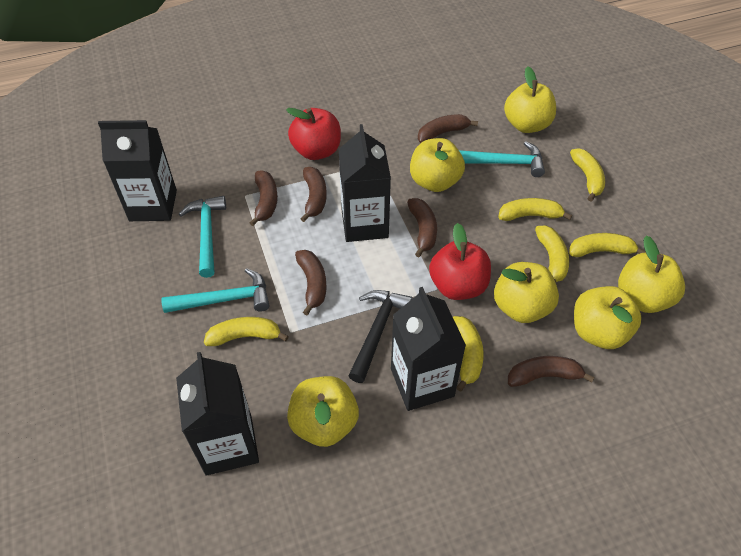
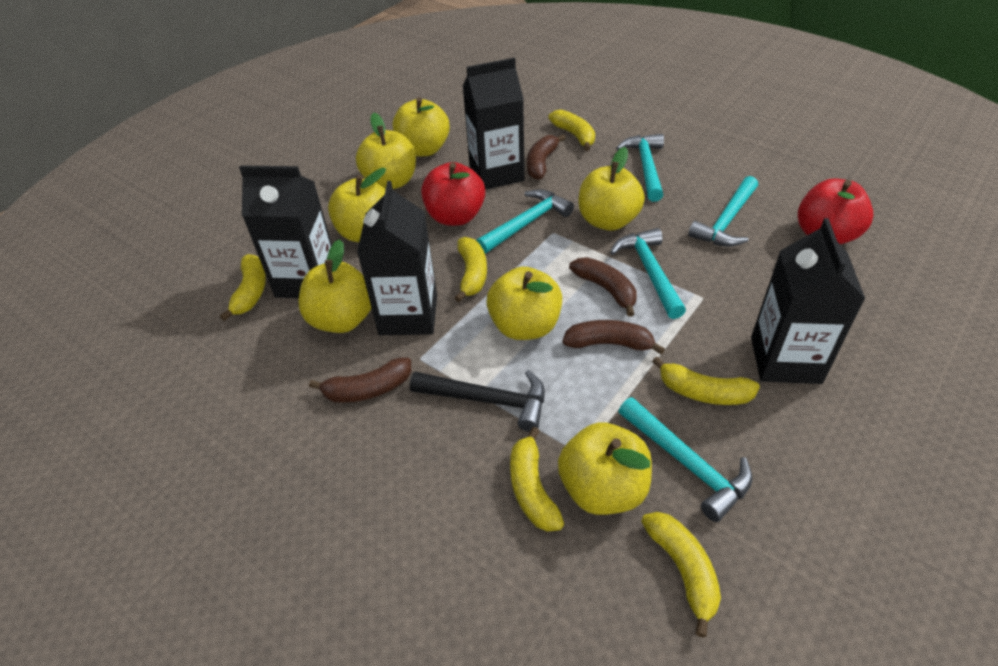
brown banana: [250,170,278,226] [295,250,326,315] [301,167,327,222] [407,198,437,257] [418,114,478,143] [508,356,594,387] = 6 -> [309,357,411,403] [527,134,566,180] [563,320,665,354] [569,257,637,317] = 4
turquoise hammer: [161,268,270,313] [179,196,226,278] [459,141,545,177] = 3 -> [476,189,574,253] [610,228,686,319] [616,134,664,202] [618,397,753,522] [688,176,758,247] = 5
yellow apple: [287,376,359,447] [410,138,465,192] [494,262,559,323] [504,67,556,133] [574,286,642,349] [618,236,685,313] = 6 -> [299,239,371,333] [328,168,386,242] [356,113,416,189] [393,97,450,156] [486,267,562,340] [558,422,652,515] [579,147,645,231] = 7

